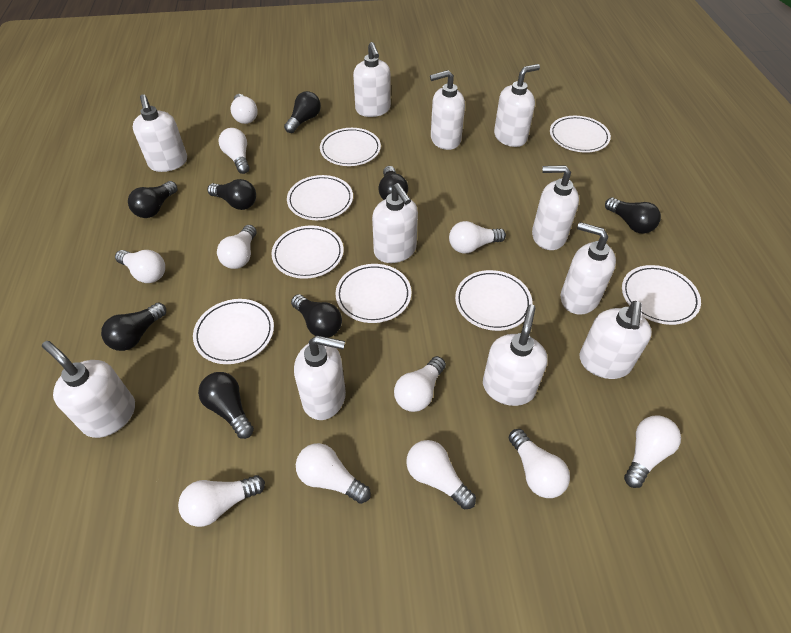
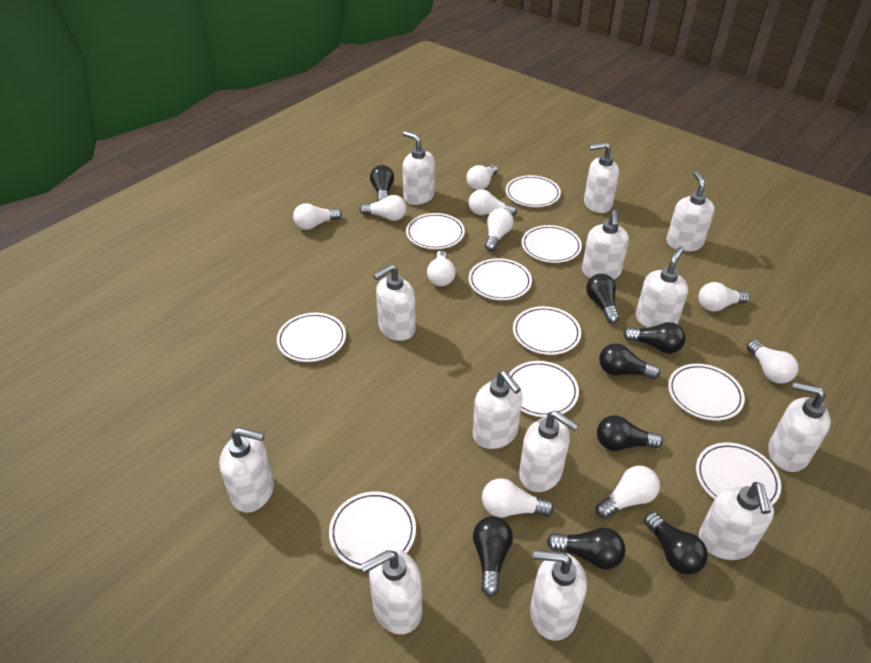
white light bulb: [115,250,165,283] [178,475,265,527] [217,225,257,269] [218,128,249,174] [231,94,258,124] [296,443,371,504] [394,356,446,412] [406,440,476,510] [449,221,506,253] [509,429,570,498] [624,416,681,488] = 11 -> [293,203,342,230] [360,195,407,221] [427,251,455,286] [466,165,498,190] [469,189,517,216] [482,478,554,517] [485,208,514,251] [596,466,660,519] [698,282,750,312] [747,340,799,384] = 10
white plate: [193,299,274,364] [272,225,344,279] [287,175,353,220] [320,128,381,166] [335,264,411,323] [455,270,532,331] [550,116,611,153] [622,265,701,325] = 8 -> [277,313,346,362] [329,491,416,569] [406,213,465,249] [469,258,532,300] [506,175,561,207] [509,361,579,417] [513,306,581,355] [522,225,582,263] [668,364,745,421] [696,442,781,505] = 10
white soap dispenser: [42,341,135,438] [133,94,187,172] [294,336,346,420] [353,42,391,117] [372,183,418,263] [430,70,465,150] [483,304,548,406] [494,64,540,147] [532,165,579,250] [561,222,616,315] [579,301,652,379] = 11 -> [219,427,274,512] [361,549,422,634] [373,264,416,341] [402,131,435,205] [473,371,522,449] [519,411,579,492] [530,550,587,641] [582,210,629,280] [584,142,619,213] [636,246,688,328] [666,171,715,251] [699,482,774,560] [768,382,831,472] = 13

